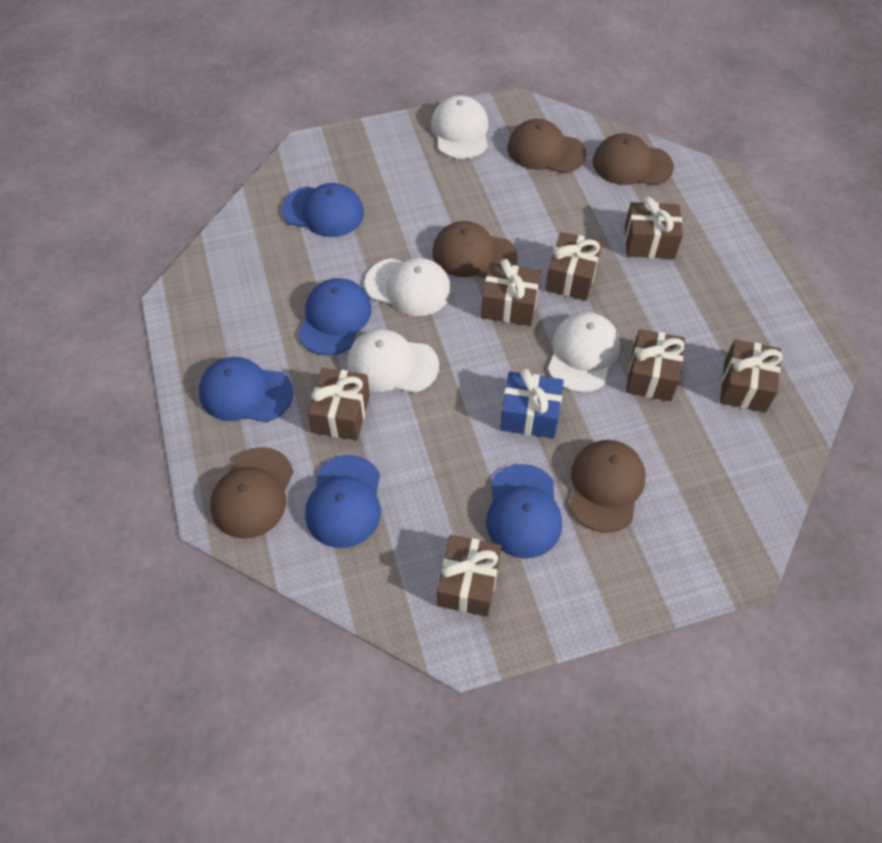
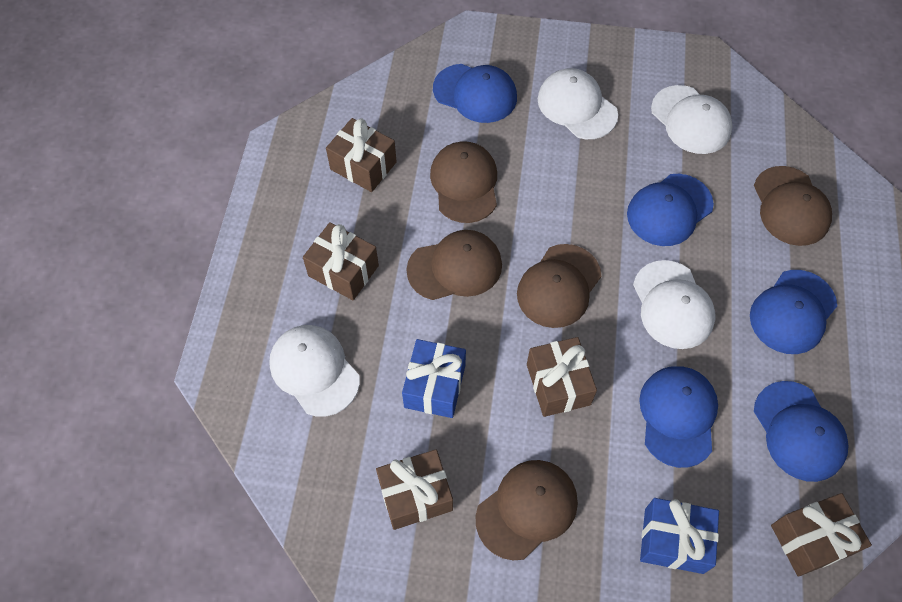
blue gift: [500,369,564,438] = 1 -> [402,339,466,418] [640,498,719,574] = 2
brown gift: [308,368,370,440] [437,535,501,617] [481,259,541,326] [545,232,603,301] [625,197,683,259] [626,329,685,401] [720,339,782,413] = 7 -> [303,222,379,300] [326,118,397,192] [376,449,453,530] [527,337,597,417] [771,493,872,577] = 5

